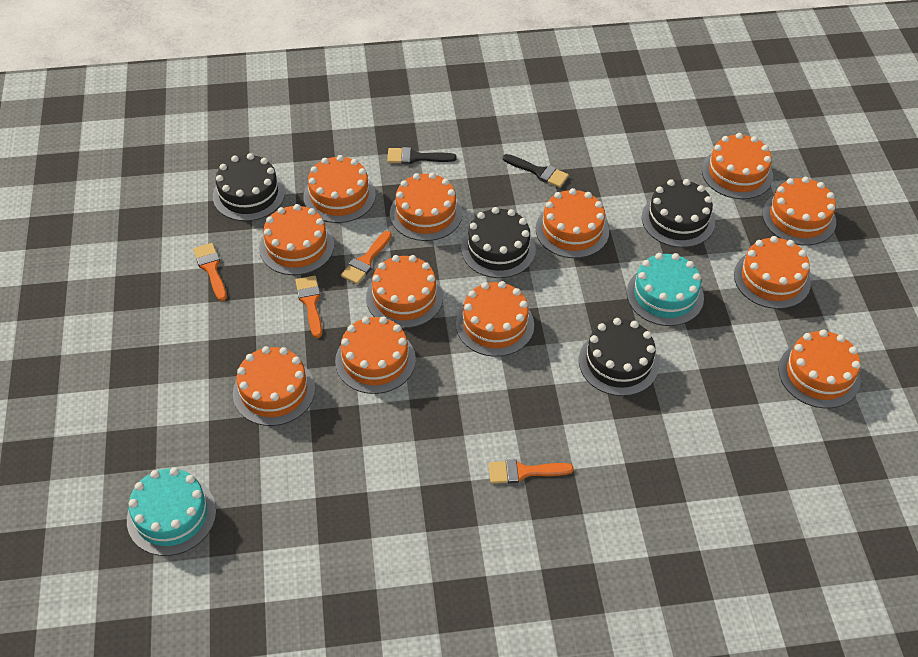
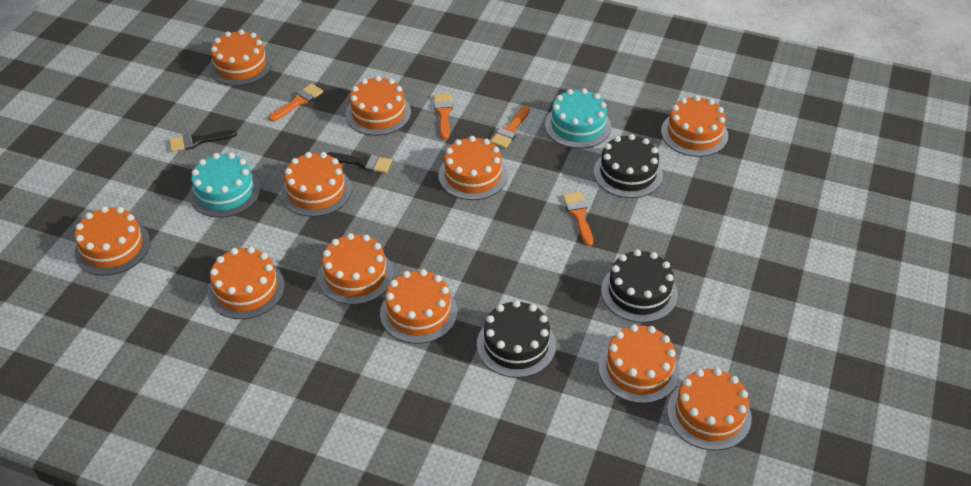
black cake: [213,153,285,221] [461,207,536,278] [579,318,659,396] [642,179,715,248] = 4 -> [477,300,556,378] [594,134,663,198] [601,249,678,323] = 3
orange cake: [233,346,315,426] [259,204,334,275] [303,155,376,223] [335,316,416,394] [366,255,443,328] [390,172,463,241] [456,281,534,357] [536,188,609,258] [702,133,773,199] [734,236,811,309] [762,177,836,245] [779,329,861,408] = 12 -> [74,206,150,276] [208,247,285,319] [209,29,272,86] [281,152,352,217] [318,233,393,305] [346,76,411,136] [380,269,457,344] [438,136,508,200] [598,324,680,403] [661,95,728,157] [667,368,752,451] = 11

